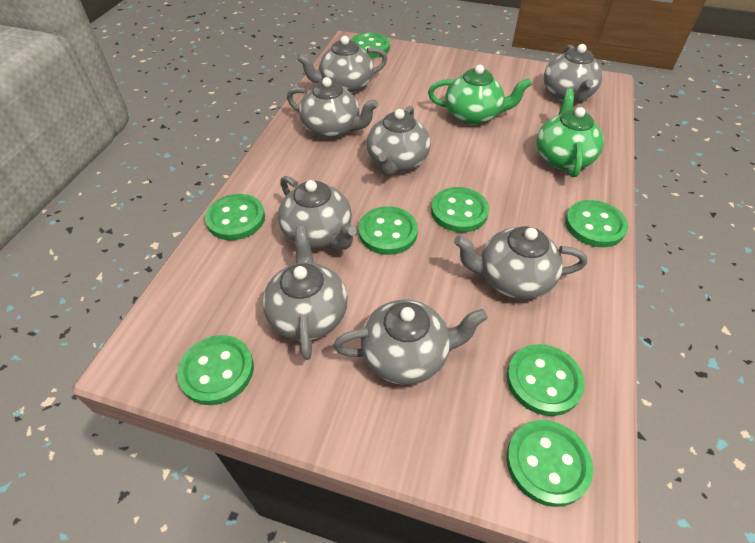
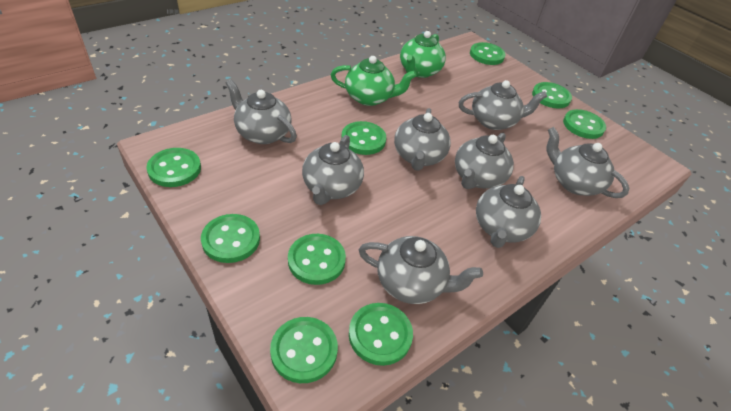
green button: [177,335,254,405] [205,194,265,240] [350,33,390,58] [359,206,418,255] [431,187,489,232] [506,420,593,507] [507,344,585,416] [565,200,628,247] = 8 -> [146,148,201,187] [201,214,260,263] [270,317,338,383] [288,234,346,285] [341,121,386,155] [349,303,413,366] [470,42,505,65] [532,82,572,108] [563,109,606,139] = 9

